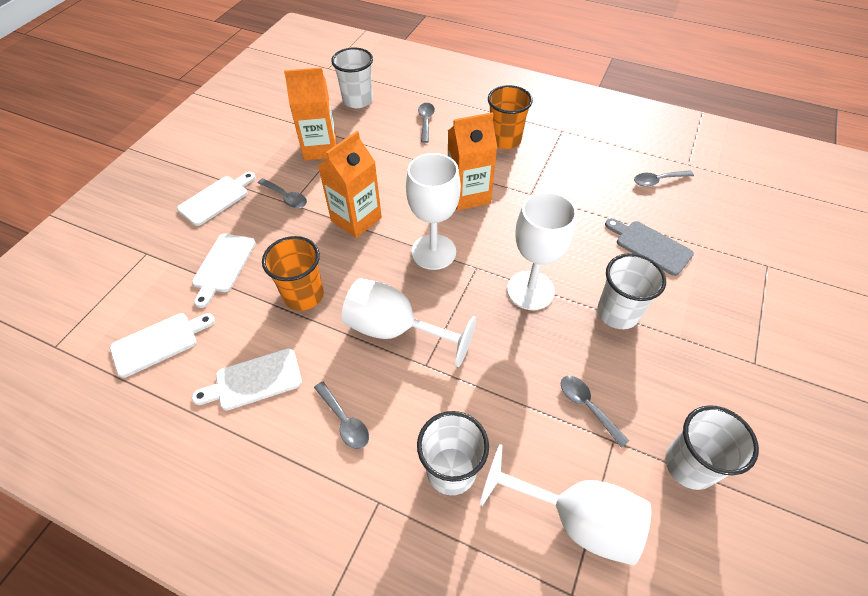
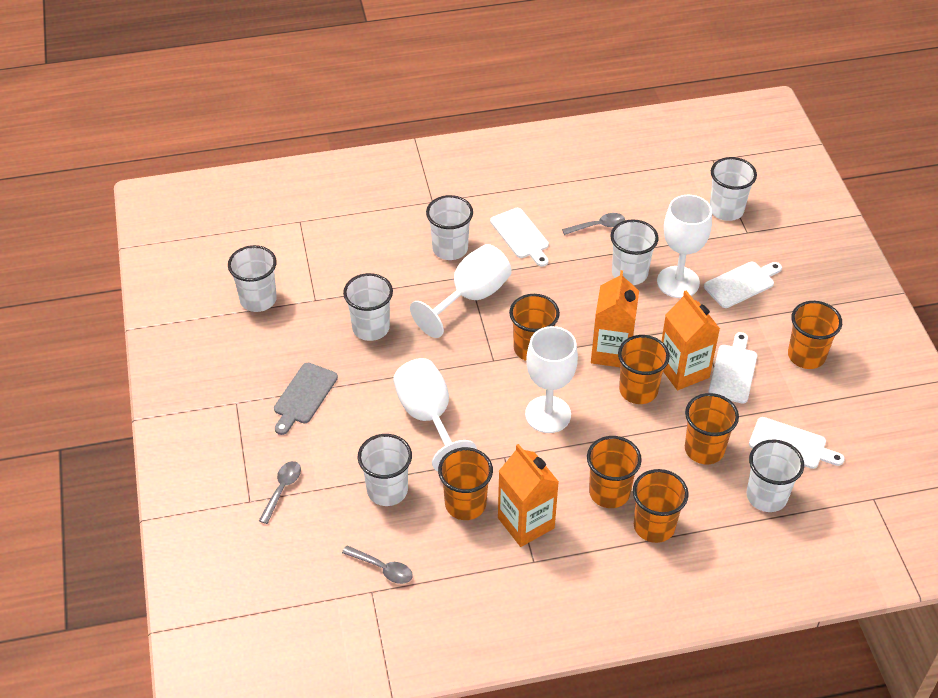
grey spoon: [258,178,307,208] [314,381,369,449] [418,103,435,143] [561,376,629,448] [634,170,694,187] = 5 -> [259,461,301,524] [342,545,413,584] [562,213,625,235] = 3
orange cup: [262,236,324,311] [488,85,533,149] = 2 -> [438,447,493,520] [509,294,560,361] [587,436,642,508] [618,335,670,404] [633,469,689,543] [685,393,739,464] [788,301,842,369] = 7
white cup: [331,47,373,108] [417,411,489,495] [597,253,666,329] [665,405,759,490] = 4 -> [228,245,277,312] [343,273,393,341] [358,434,412,506] [426,195,473,260] [610,219,659,285] [710,157,757,221] [747,440,804,512] = 7

